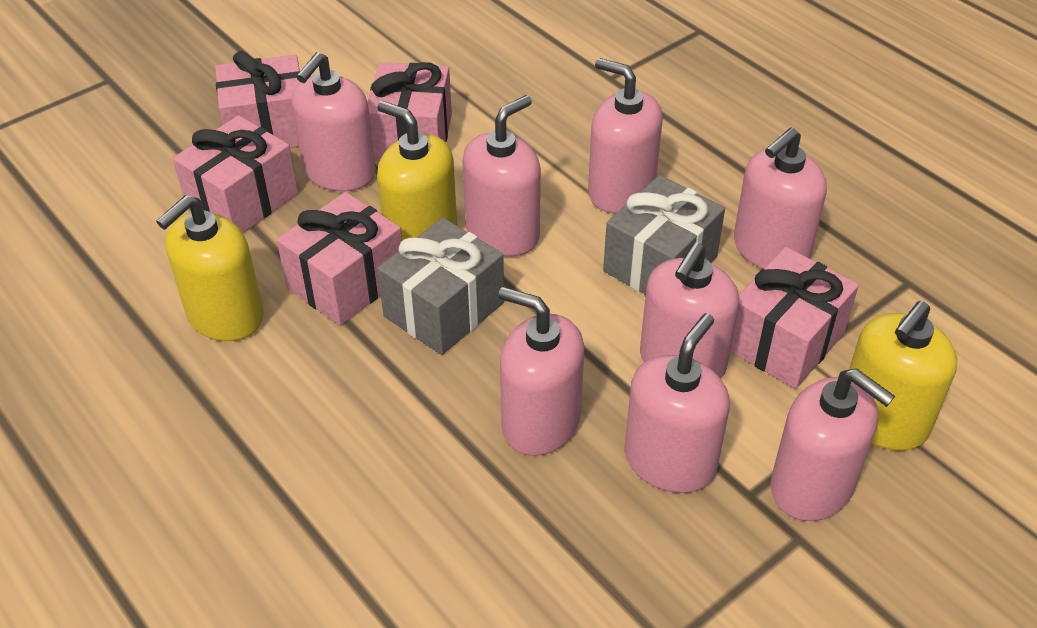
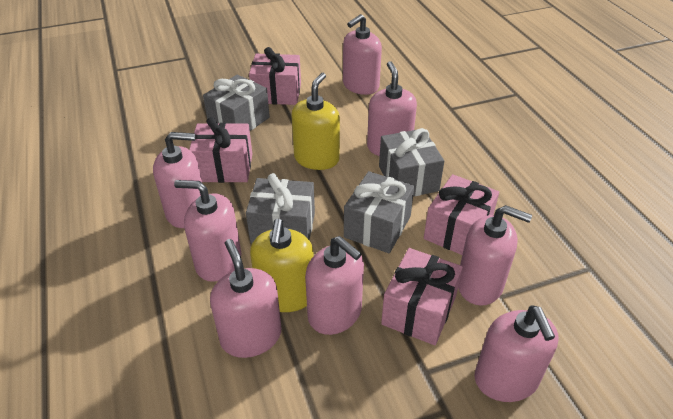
grey gift: [377,218,504,355] [603,175,725,295] = 2 -> [203,75,270,131] [246,173,315,244] [344,171,414,253] [379,128,444,196] = 4
pink gift: [173,115,298,233] [215,51,300,148] [277,192,402,326] [368,62,452,162] [730,247,859,389] = 5 -> [189,117,252,183] [249,47,301,105] [381,248,463,345] [424,174,499,255] = 4
yellow soap dispenser: [156,195,264,341] [377,101,457,240] [849,301,958,451] = 3 -> [250,219,314,312] [292,73,340,170] = 2

